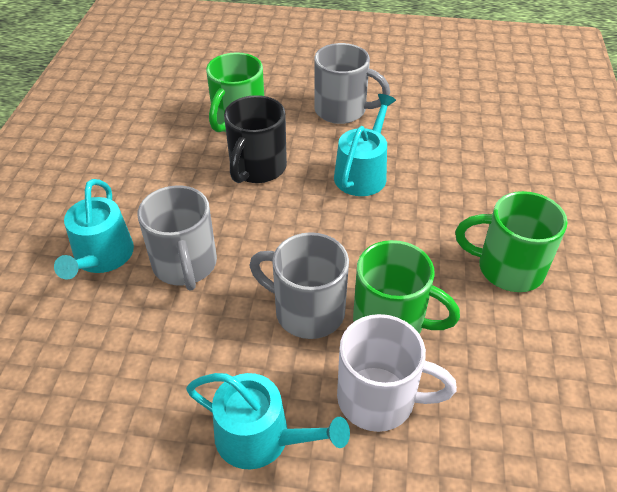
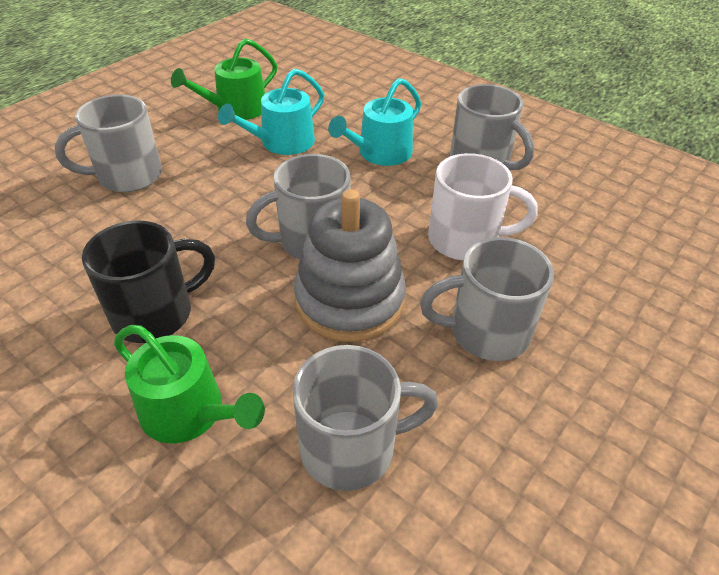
green mug: [206,52,264,132] [353,240,460,334] [455,191,568,292] = 3 -> none = 0
green watering can: none = 0 -> [114,325,265,444] [171,38,277,120] = 2
grey mug: [138,185,217,291] [250,232,349,339] [314,43,390,124] = 3 -> [55,95,162,192] [246,154,351,260] [293,345,438,491] [420,237,554,361] [450,84,534,170] = 5
grey stacking toy: none = 0 -> [294,189,406,342] = 1
turquoise watering can: [54,179,134,280] [186,373,350,470] [334,94,396,196] = 3 -> [218,68,324,155] [328,78,421,166] = 2

